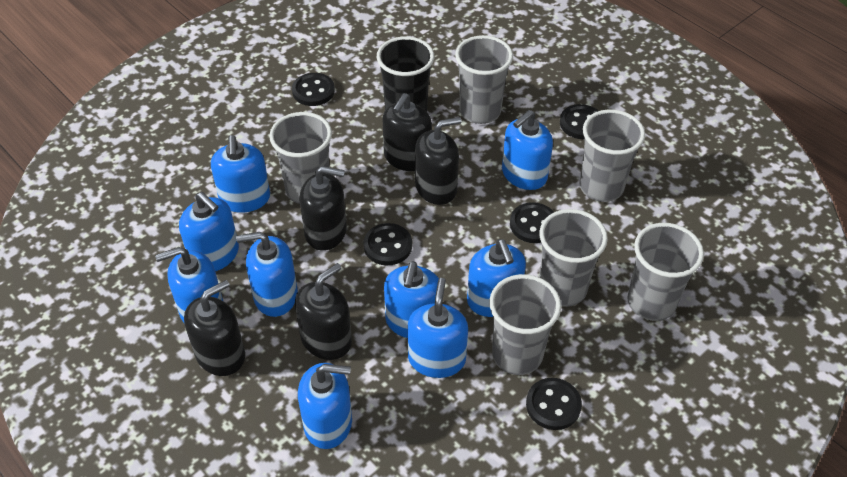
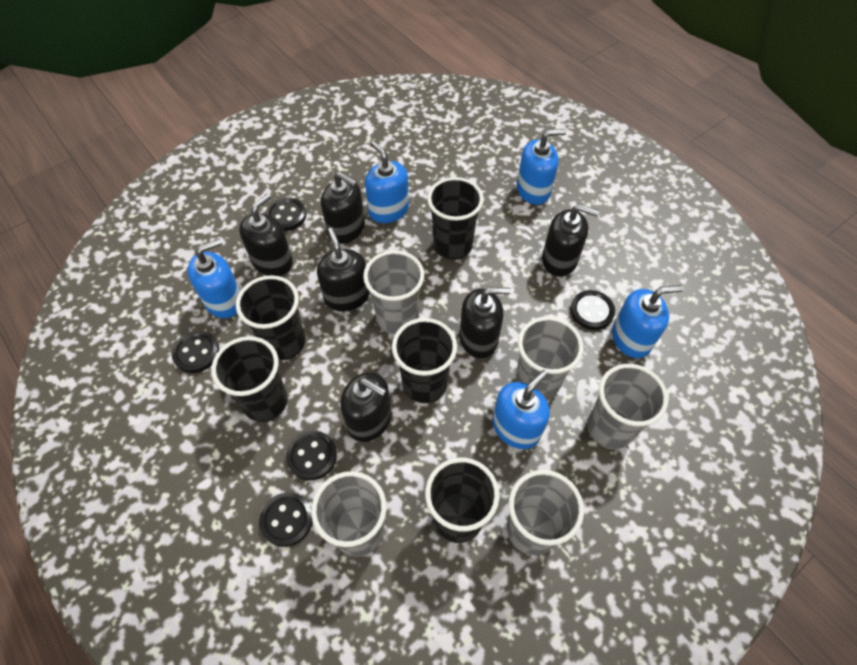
black cup: [377,36,434,112] = 1 -> [211,336,288,422] [236,275,305,360] [392,318,457,403] [425,458,500,543] [427,177,484,260] = 5
black soap dispenser: [184,280,245,376] [295,263,352,360] [299,166,347,251] [383,93,432,171] [415,117,462,205] = 5 -> [239,194,293,276] [317,228,370,311] [321,172,365,244] [340,372,391,442] [459,287,511,358] [542,204,599,277] = 6
blue soap dispenser: [155,247,223,322] [179,192,239,271] [211,135,270,213] [236,232,298,317] [298,363,352,449] [384,261,439,338] [408,278,468,378] [467,239,526,317] [502,110,553,190] = 9 -> [187,239,241,318] [365,141,409,223] [492,370,550,449] [517,129,566,205] [612,285,683,358] = 5
grey cup: [269,112,332,204] [455,35,513,124] [489,274,561,375] [539,209,608,307] [580,109,645,202] [627,223,704,321] = 6 -> [311,471,387,557] [363,250,424,335] [507,470,584,555] [515,316,583,400] [587,364,668,449] = 5

